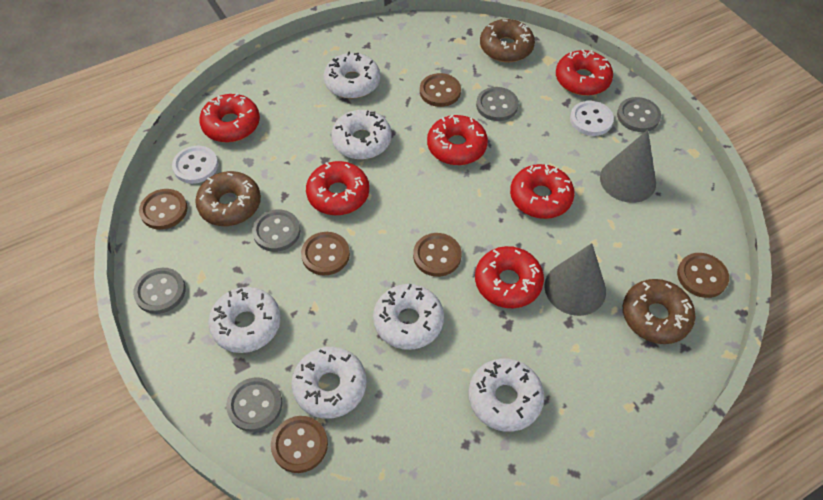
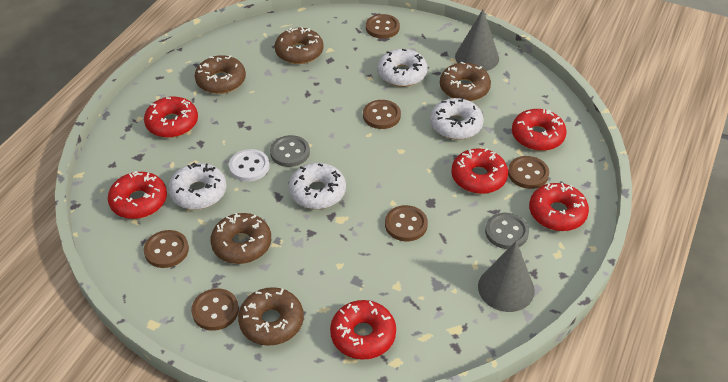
brown donut: [195,171,261,226] [480,19,535,62] [623,279,695,344] = 3 -> [195,55,246,94] [210,213,271,264] [238,287,304,346] [275,27,323,64] [440,62,491,101] = 5
grey button: [133,268,186,314] [226,377,282,432] [252,209,300,252] [476,87,519,121] [617,97,661,132] = 5 -> [270,135,310,167] [485,213,529,249] = 2
white button: [172,146,218,184] [570,101,614,136] = 2 -> [229,149,270,182] = 1
white donut: [208,287,281,353] [291,347,367,419] [323,51,380,99] [331,110,392,160] [373,284,444,350] [468,358,544,432] = 6 -> [168,163,227,210] [289,163,346,209] [378,49,428,87] [430,97,484,140] = 4

